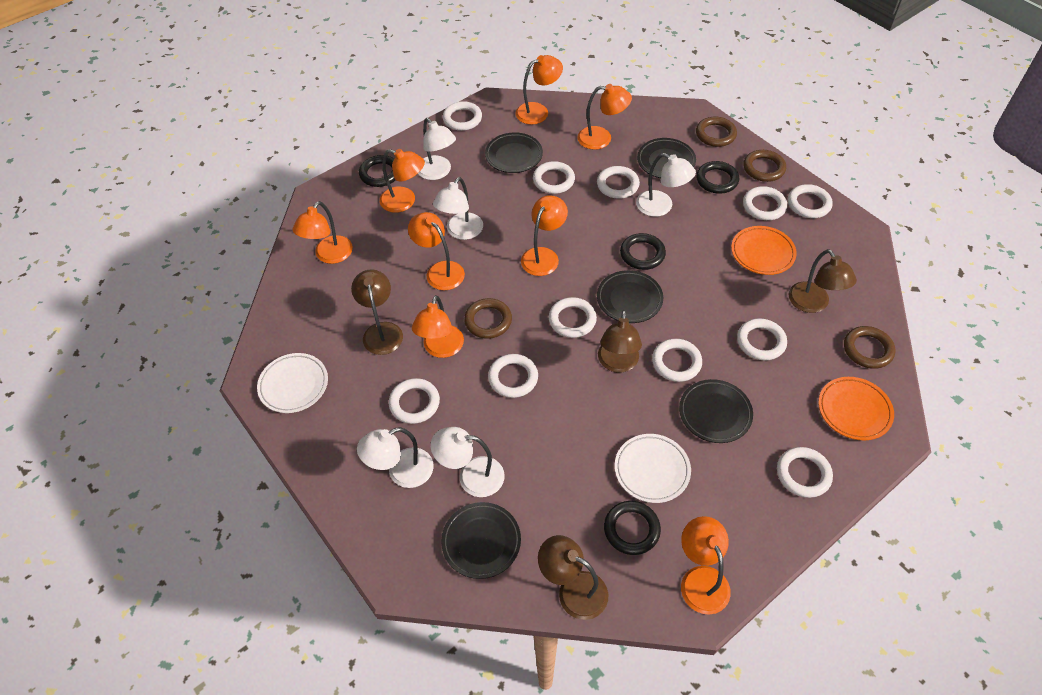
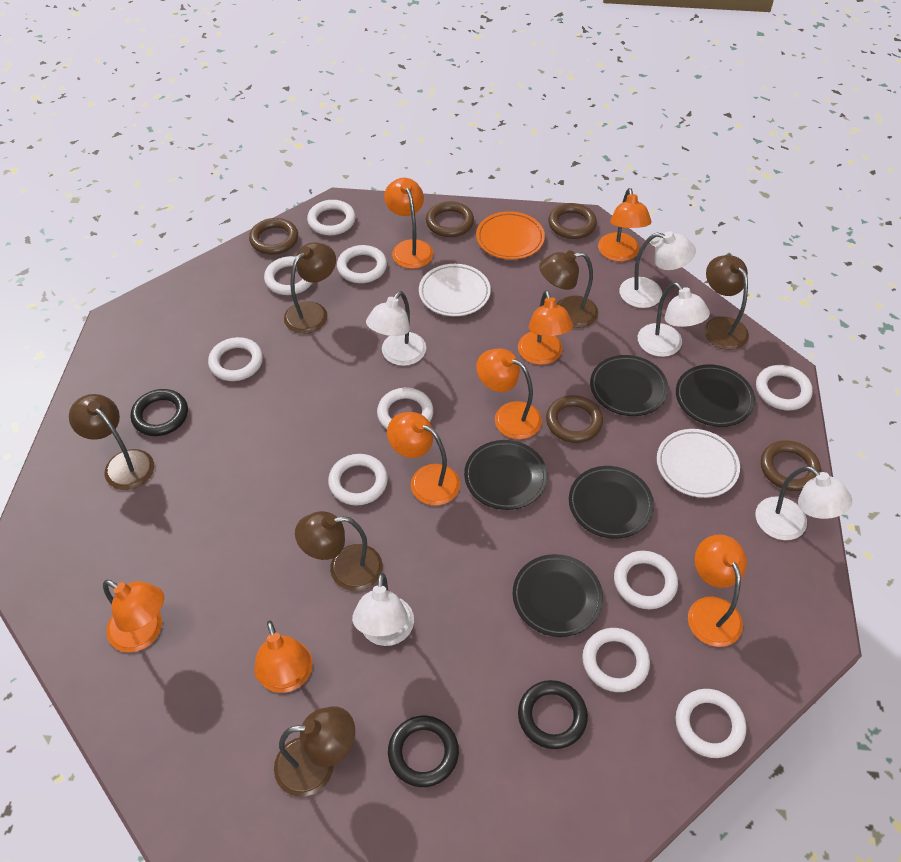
black ring: [359,155,395,187] [604,501,661,555] [620,233,666,270] [696,161,739,194] = 4 -> [131,389,188,436] [388,716,459,787] [518,680,588,749] = 3
brown lamp: [351,269,403,355] [538,535,608,620] [598,310,642,372] [789,249,857,313] = 4 -> [69,394,154,490] [274,706,355,797] [284,242,336,334] [295,511,383,591] [539,250,598,328] [704,255,749,350] = 6
brown ring: [464,298,512,339] [696,117,737,147] [743,150,786,182] [844,326,895,369] = 4 -> [249,218,298,255] [426,201,474,237] [546,395,603,443] [548,203,597,239] [761,440,821,491] = 5
orange plate: [731,226,797,275] [818,377,894,441] = 2 -> [476,211,545,260] = 1
white ring: [389,378,440,424] [443,101,482,131] [488,354,538,398] [533,161,575,194] [549,297,597,338] [597,166,640,199] [652,339,702,382] [737,318,787,360] [743,186,787,220] [777,447,833,498] [788,184,833,218] = 11 -> [208,337,263,381] [264,256,312,295] [307,200,356,236] [328,454,388,506] [337,245,387,283] [377,388,434,429] [582,628,650,692] [614,551,678,609] [676,689,746,758] [756,365,813,410] = 10

